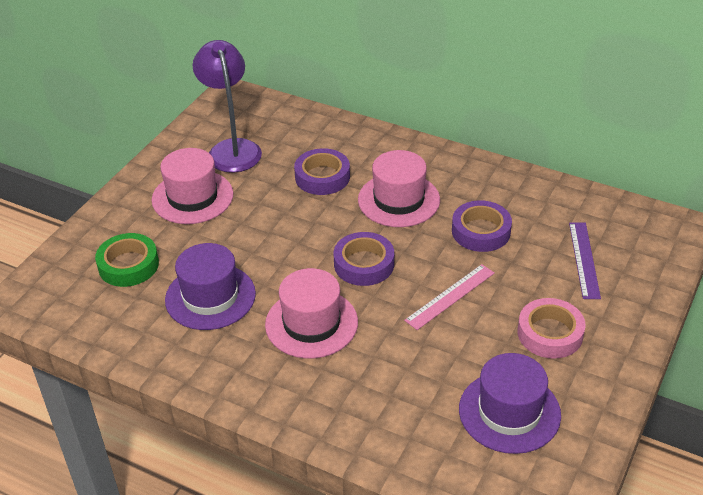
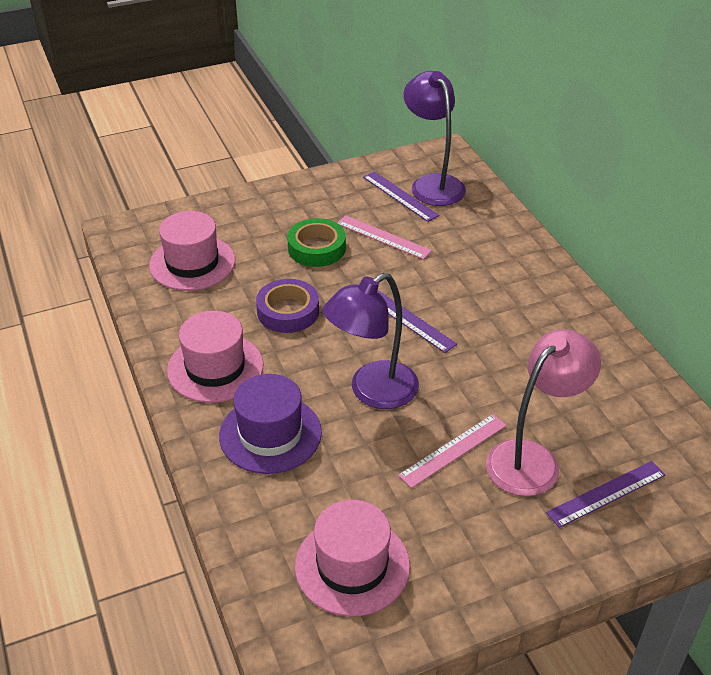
pink lamp: none = 0 -> [486,329,601,496] = 1
pink ruler: [404,264,495,330] = 1 -> [337,215,432,260] [398,414,507,488] = 2
pink tape: [518,298,586,359] = 1 -> none = 0
purple hat: [165,243,256,330] [459,353,561,454] = 2 -> [219,374,322,474] = 1
purple lamp: [193,40,262,173] = 1 -> [323,273,419,409] [404,71,466,206] = 2
purple ruler: [569,223,601,299] = 1 -> [363,171,439,222] [377,290,457,353] [546,461,666,528] = 3
purple tape: [294,148,350,195] [334,232,394,286] [452,200,512,252] = 3 -> [256,279,319,333] = 1

